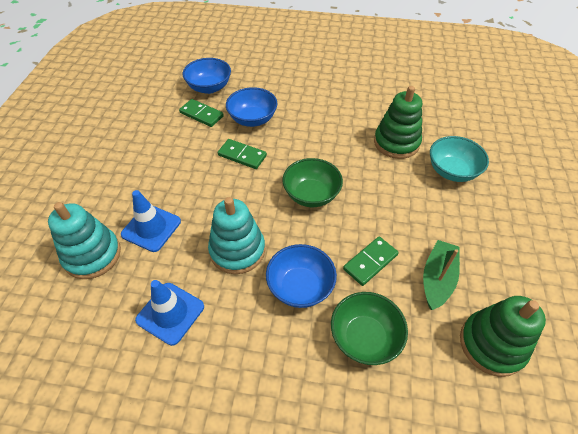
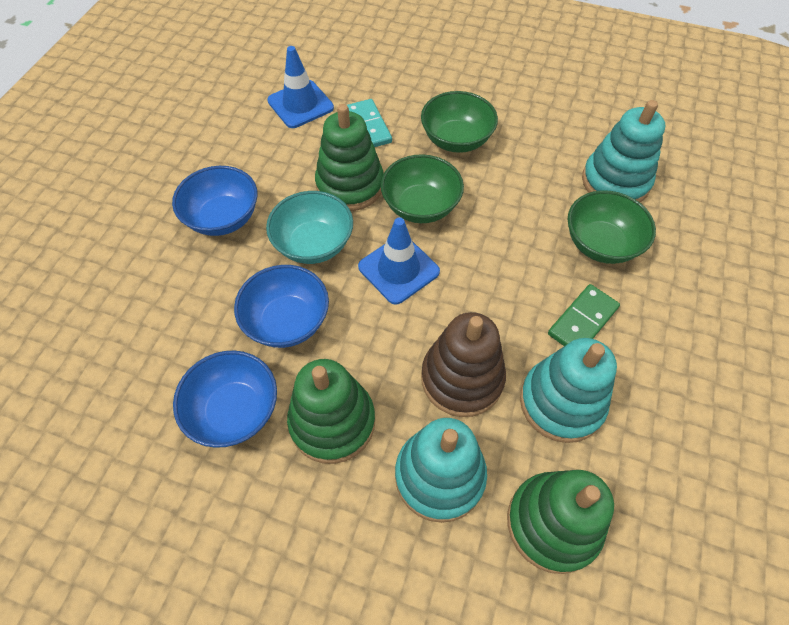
brown stacking toy: none = 0 -> [421,312,506,417] = 1
green boat: [423,240,460,310] = 1 -> none = 0
green bowl: [283,158,343,207] [331,292,408,365] = 2 -> [381,154,464,223] [421,91,498,153] [568,190,656,264] = 3
green domino: [179,99,224,127] [218,139,267,169] [343,237,399,286] = 3 -> [548,284,620,346] = 1
green stacking toy: [374,86,422,159] [460,296,546,377] = 2 -> [287,359,375,464] [315,104,384,211] [507,470,614,574] = 3
turquoise domino: none = 0 -> [347,99,392,147] = 1
turquoise stacking toy: [48,202,121,279] [208,197,265,274] = 2 -> [395,418,487,523] [520,338,617,443] [582,100,665,202] = 3

